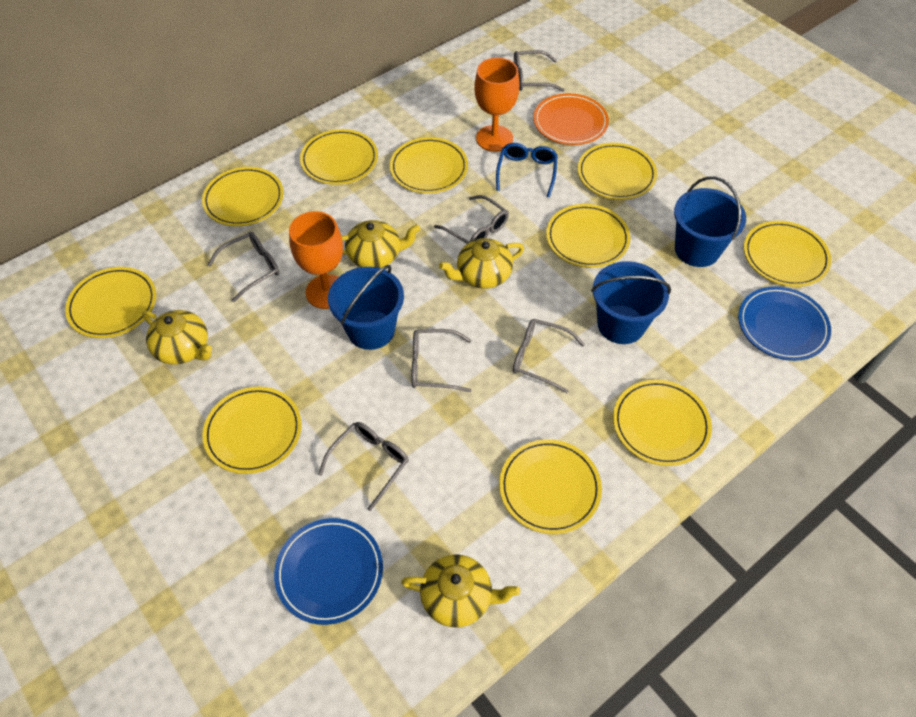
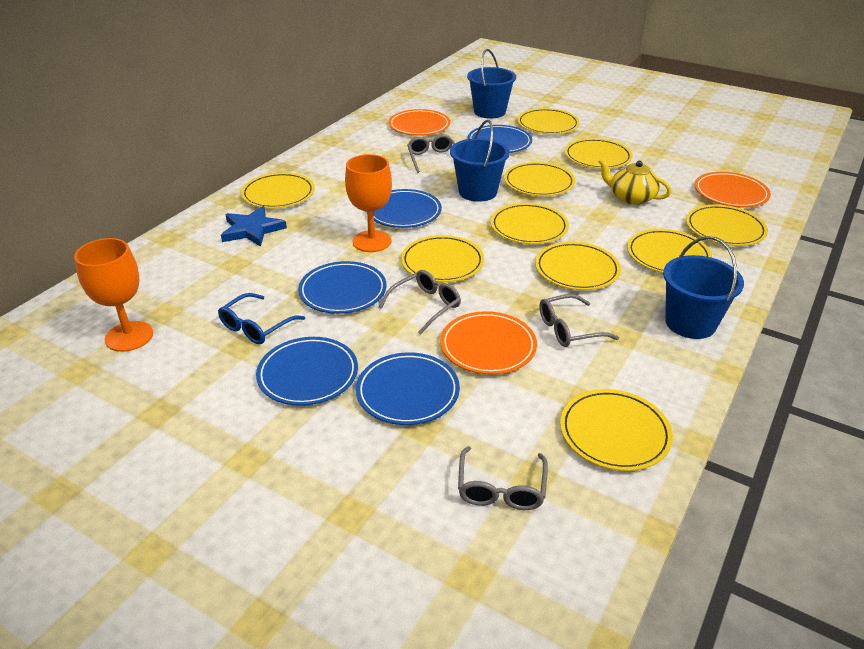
blue plate: [274,518,383,625] [738,286,831,361] = 2 -> [256,337,358,406] [298,261,387,314] [356,352,460,425] [373,189,442,228] [468,125,532,153] = 5
blue star: none = 0 -> [221,206,287,247] = 1
grey glasses: [208,232,280,302] [318,422,409,511] [412,329,471,392] [434,195,509,244] [513,319,585,393] [514,50,564,92] = 6 -> [379,270,461,334] [407,134,455,173] [458,446,548,510] [539,294,619,347] = 4
orange plate: [533,93,609,145] = 1 -> [388,109,450,136] [440,311,537,375] [694,172,771,208] = 3
yellow teapot: [142,310,212,365] [341,220,420,268] [401,554,520,627] [439,238,524,289] = 4 -> [598,158,671,205] = 1

